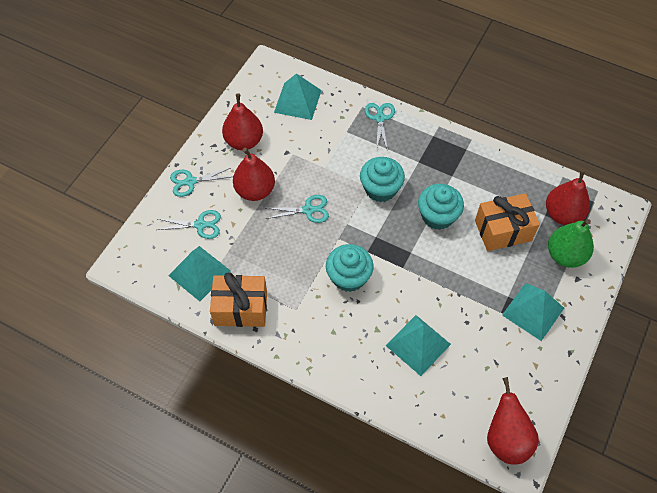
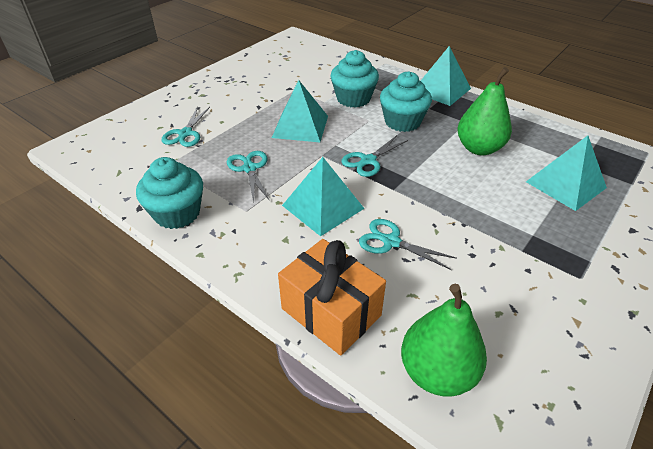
green pear: [548,219,594,268] = 1 -> [401,284,487,397] [458,67,512,155] = 2
orange gift: [210,272,267,327] [475,193,540,251] = 2 -> [278,239,386,356] = 1
red pear: [222,93,263,150] [233,148,275,201] [487,377,539,465] [546,170,590,225] = 4 -> none = 0

